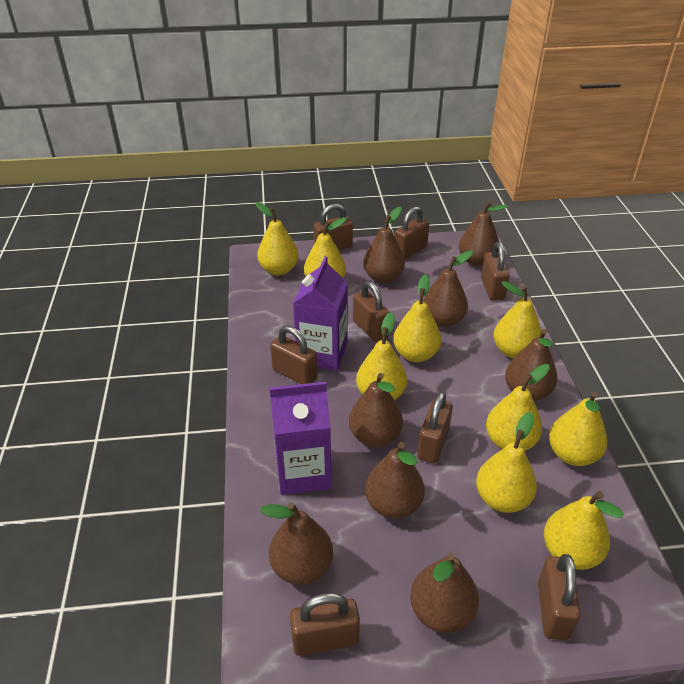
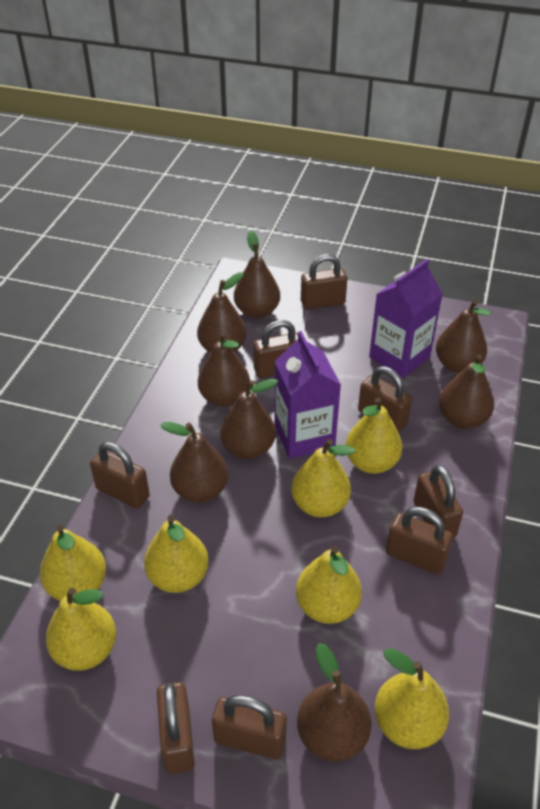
yellow pear: [256,202,299,275] [304,217,347,278] [356,312,407,400] [393,275,441,362] [476,412,537,513] [486,364,550,451] [493,281,541,358] [544,491,623,570] [549,391,607,466] = 9 -> [40,524,106,601] [46,587,116,671] [144,515,209,593] [292,439,355,517] [296,546,362,624] [346,397,402,474] [375,648,449,749] = 7

